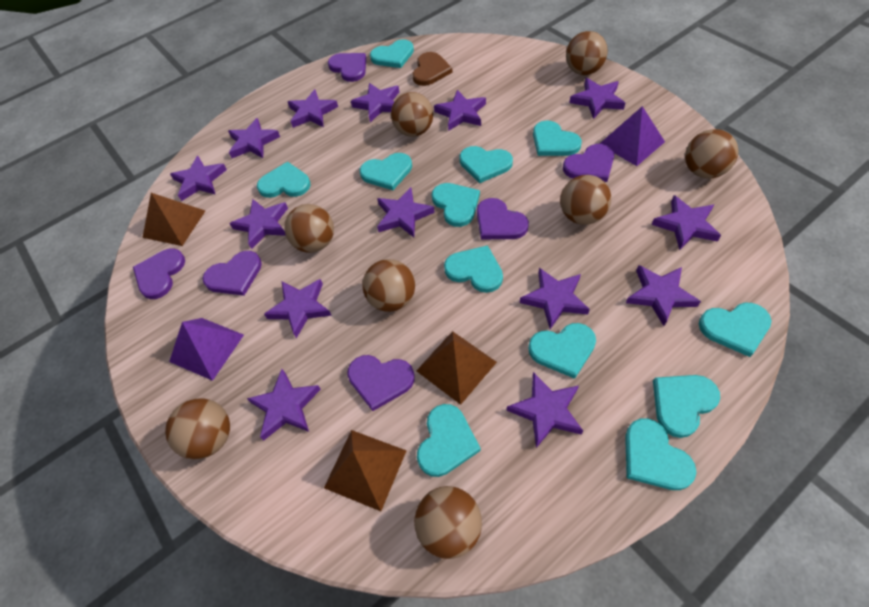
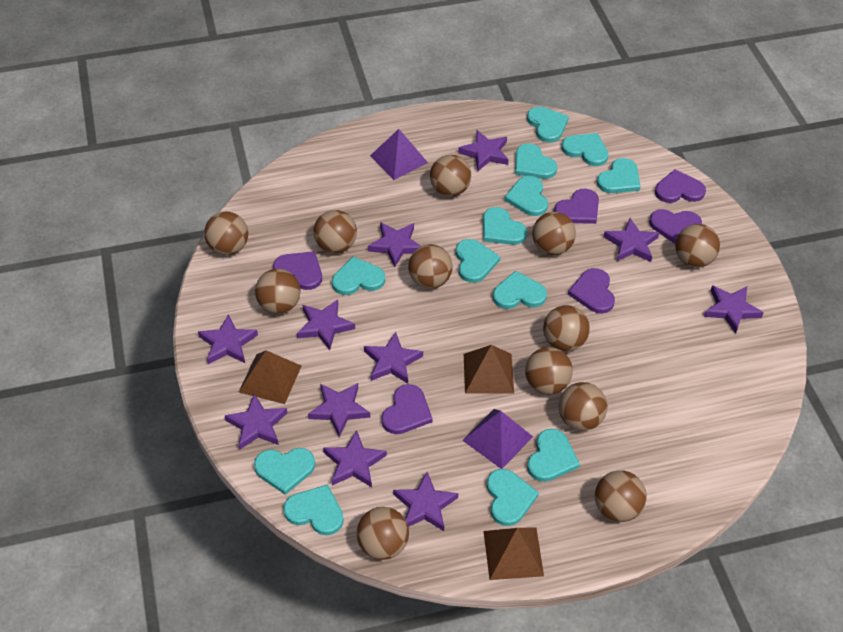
brown ball: [165,398,230,459] [284,204,334,253] [362,259,415,312] [391,92,433,137] [414,486,482,559] [560,175,611,225] [566,31,608,75] [685,129,738,179] = 8 -> [204,211,248,255] [255,269,301,314] [314,210,357,253] [357,507,409,560] [408,244,453,289] [430,155,471,197] [525,347,573,395] [532,212,576,255] [543,305,590,351] [558,382,608,431] [595,470,647,522] [675,224,720,267] = 12
brown heart: [412,52,453,86] = 1 -> none = 0
purple star: [170,156,227,201] [228,118,280,158] [229,199,288,249] [247,369,321,440] [264,279,332,338] [288,89,338,128] [351,83,399,122] [377,187,435,237] [434,90,486,131] [507,372,583,448] [520,268,590,329] [570,78,625,119] [626,265,701,326] [651,195,721,250] = 14 -> [198,314,258,364] [224,394,288,450] [297,299,355,350] [308,383,370,437] [323,430,387,487] [364,332,423,384] [368,222,421,267] [393,472,458,531] [458,130,509,171] [603,218,660,262] [704,285,764,334] = 11
turquoise heart: [257,162,311,198] [360,153,412,190] [370,39,414,68] [417,404,481,477] [432,183,480,227] [444,245,503,293] [460,146,513,183] [528,323,596,379] [533,120,582,156] [625,418,696,490] [653,375,720,438] [699,303,772,357] = 12 -> [254,448,315,495] [283,484,344,535] [332,257,385,295] [456,239,500,283] [483,207,527,245] [487,469,539,526] [493,271,547,309] [504,176,548,216] [515,143,557,179] [527,106,569,143] [527,429,580,482] [561,133,609,166] [597,158,641,193] = 13

